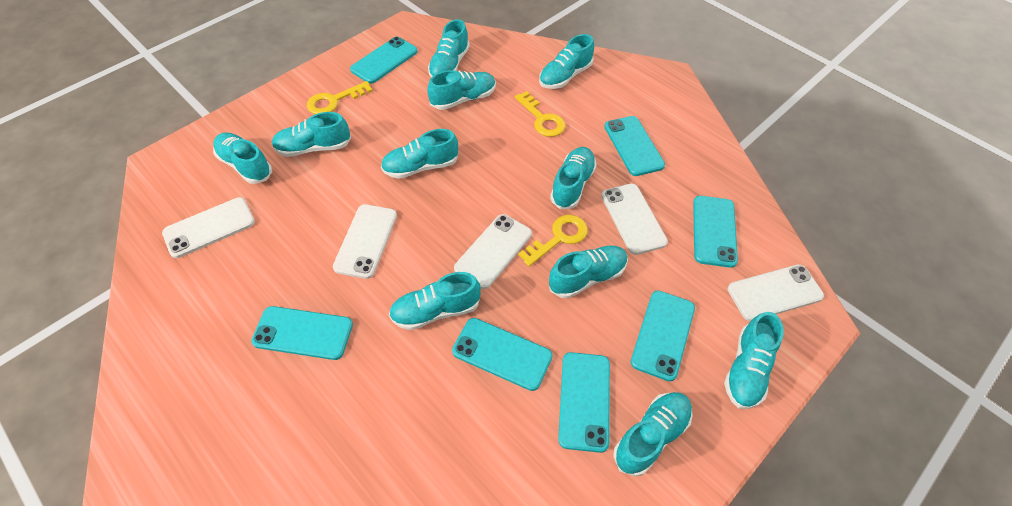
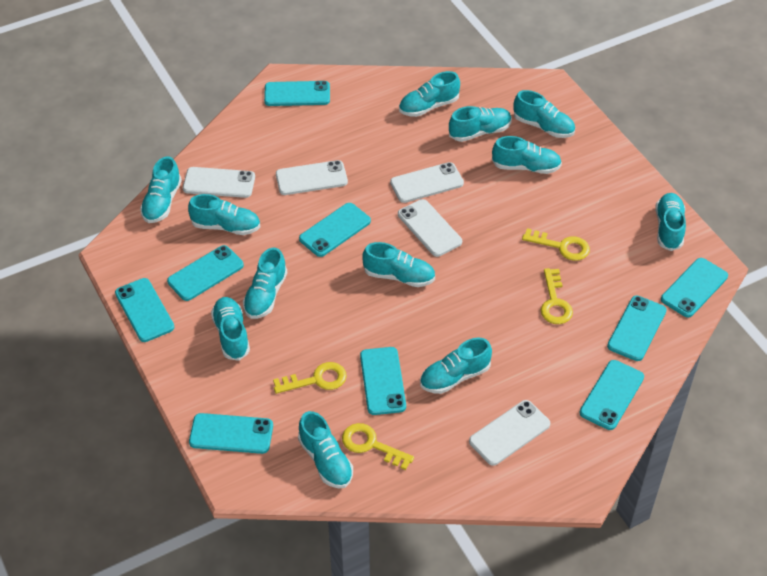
turquoise phone: [251,306,353,360] [350,37,418,84] [452,318,553,391] [558,352,610,453] [604,116,665,176] [631,290,695,381] [693,196,738,268] = 7 -> [115,278,174,342] [167,245,244,301] [189,413,273,454] [264,81,330,106] [299,203,371,257] [360,347,406,415] [579,360,644,430] [607,296,667,361] [661,258,728,318] = 9
turquoise shoe: [213,132,272,184] [272,112,351,157] [381,129,459,179] [389,272,481,330] [427,70,496,110] [428,19,470,77] [539,34,594,89] [549,246,628,299] [550,147,597,209] [613,392,693,477] [724,312,784,409] = 11 -> [140,157,182,223] [188,194,260,235] [211,297,250,361] [243,248,287,319] [298,411,353,489] [362,242,435,287] [399,71,460,117] [420,337,492,394] [449,106,512,142] [492,136,562,174] [514,90,575,138] [655,193,686,251] = 12
yellow key: [307,81,373,114] [515,91,565,137] [518,215,588,266] = 3 -> [273,362,347,394] [342,423,414,470] [522,228,590,261] [541,268,573,324] = 4

